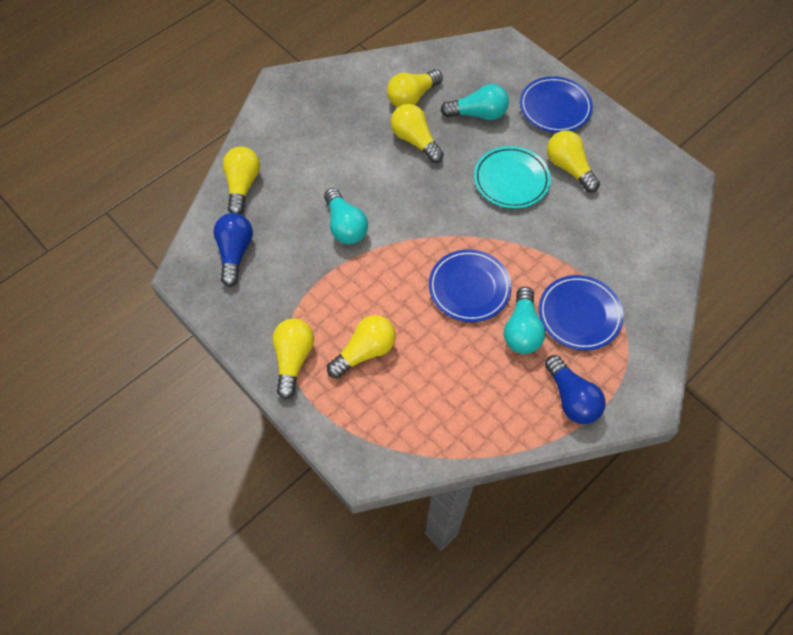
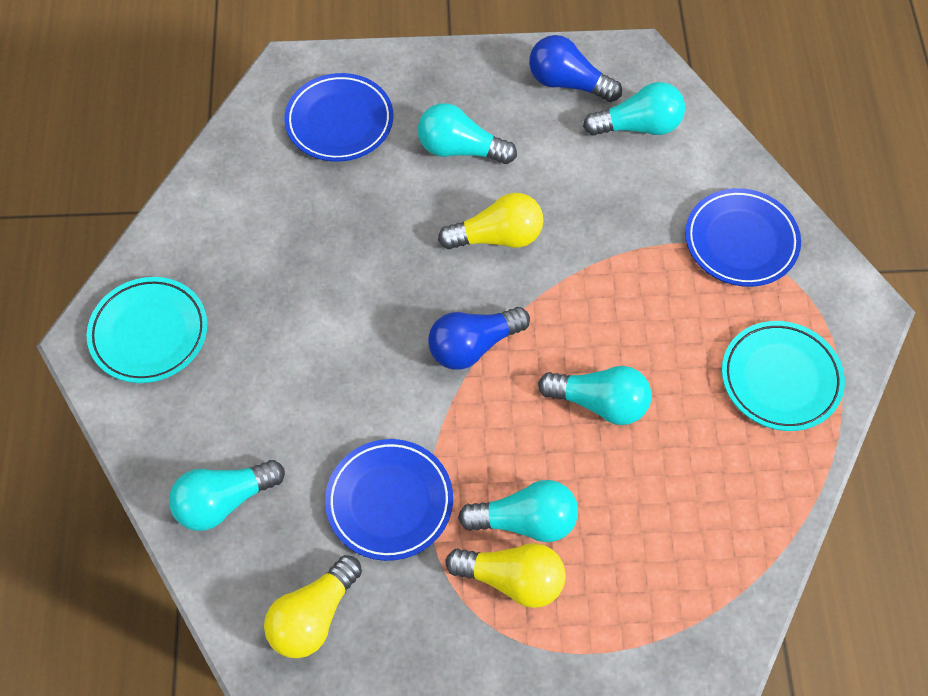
turquoise light bulb: [324,188,368,244] [440,84,509,120] [504,287,545,354] = 3 -> [169,460,285,531] [418,103,517,164] [458,480,578,542] [538,366,652,425] [583,82,685,136] = 5
turquoise plate: [474,146,551,209] = 1 -> [87,277,207,383] [722,321,845,431] = 2
yellow light bulb: [223,146,260,214] [272,318,314,399] [327,315,396,378] [387,69,443,107] [391,104,444,163] [547,130,600,193] = 6 -> [264,555,362,658] [438,193,543,249] [445,543,566,608] = 3

